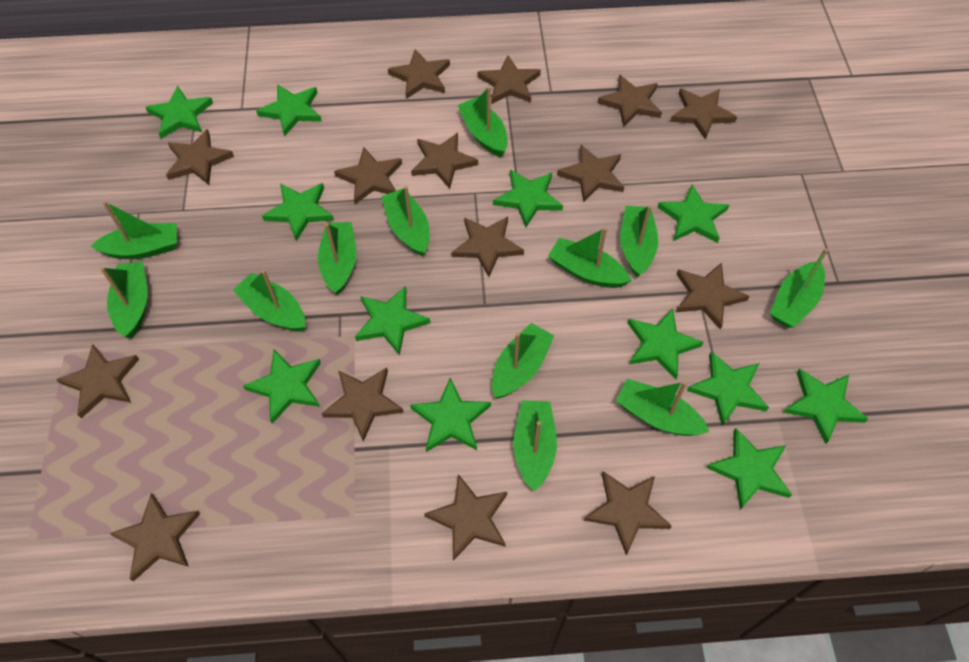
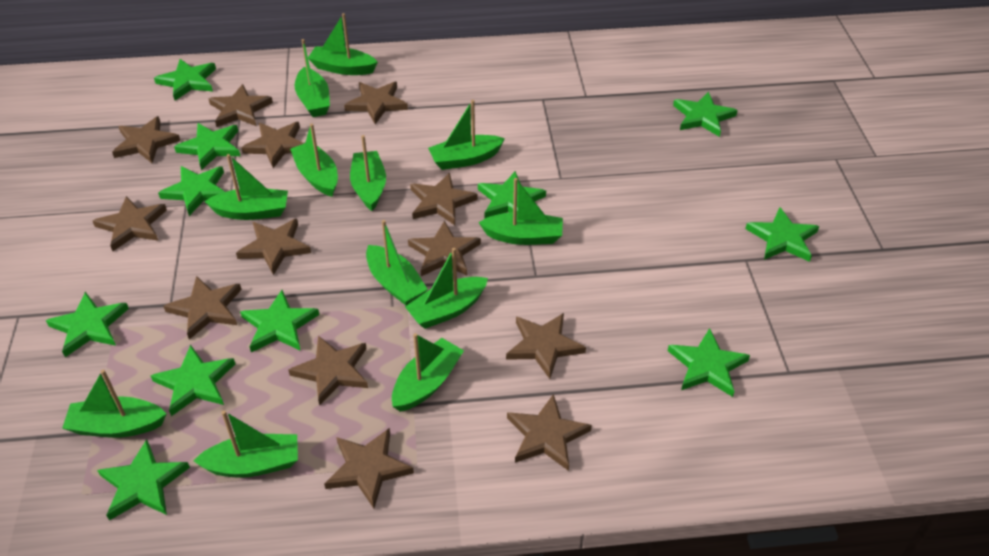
brown star: [56,344,139,418] [109,493,200,582] [166,129,234,185] [322,368,404,442] [334,147,402,204] [388,49,450,99] [411,133,478,189] [424,474,507,561] [451,216,524,277] [477,55,541,104] [557,145,624,202] [584,471,672,555] [598,75,662,127] [670,88,737,140] [676,263,749,329] = 15 -> [93,196,167,251] [112,116,180,163] [163,276,242,340] [209,84,273,127] [236,219,311,275] [241,122,304,168] [288,336,368,406] [324,428,414,509] [344,82,408,124] [408,221,481,276] [410,173,478,225] [506,313,586,379] [507,394,592,471] = 13
green star: [145,86,213,139] [243,350,321,424] [256,84,322,137] [262,183,334,241] [355,286,430,355] [410,378,491,452] [493,170,563,227] [628,308,703,379] [657,184,729,243] [687,351,769,426] [707,428,792,510] [783,368,868,444] = 12 -> [46,292,129,357] [97,439,190,521] [151,345,235,416] [154,59,216,101] [158,166,225,216] [174,123,240,170] [240,290,319,352] [478,171,546,218] [668,328,750,397] [673,92,738,137] [745,207,819,262] = 11

